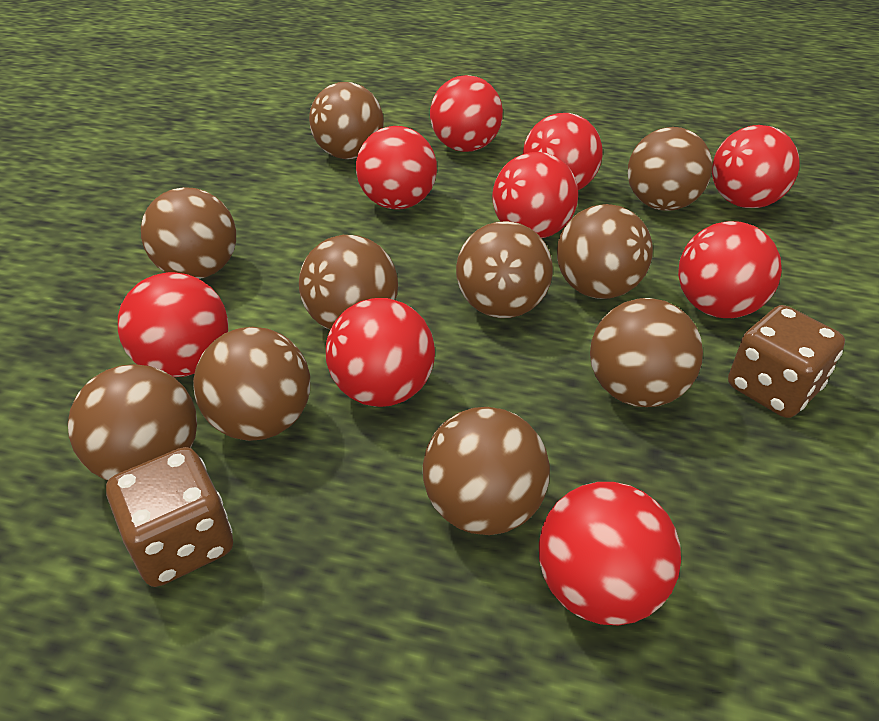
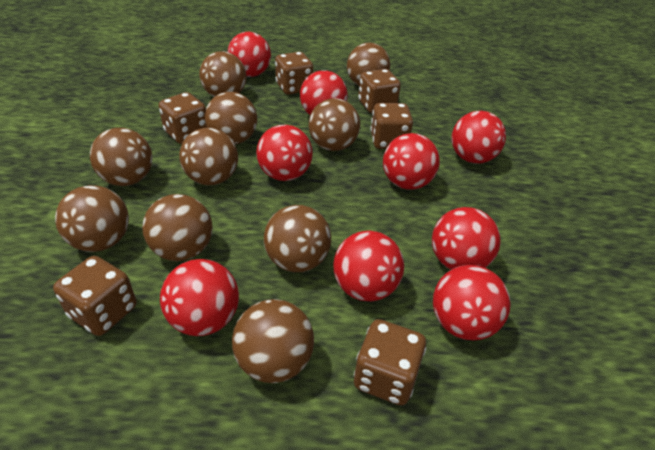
brown dice: [106,447,233,587] [728,305,845,418] = 2 -> [53,256,137,336] [159,92,207,144] [275,52,313,95] [354,319,426,405] [358,69,401,113] [370,103,413,149] = 6

